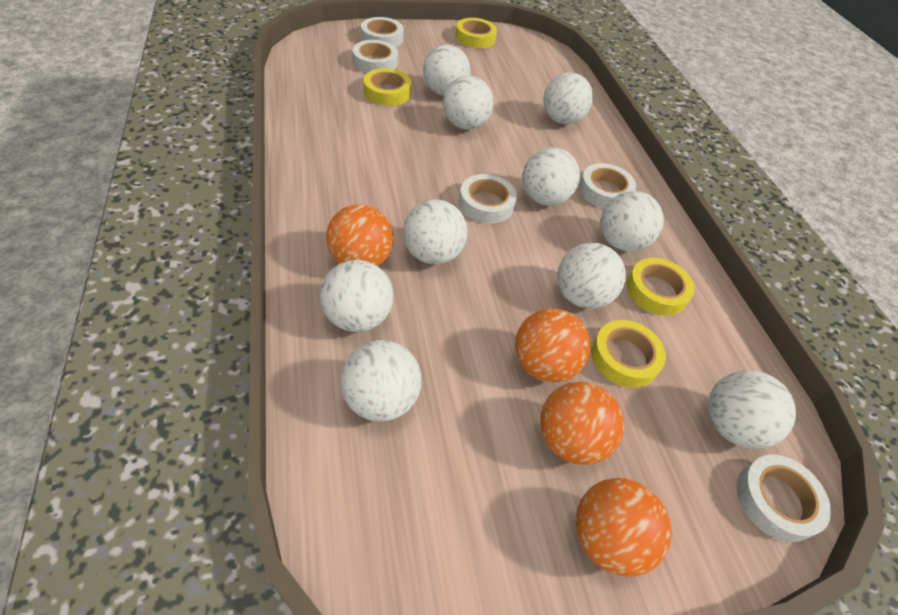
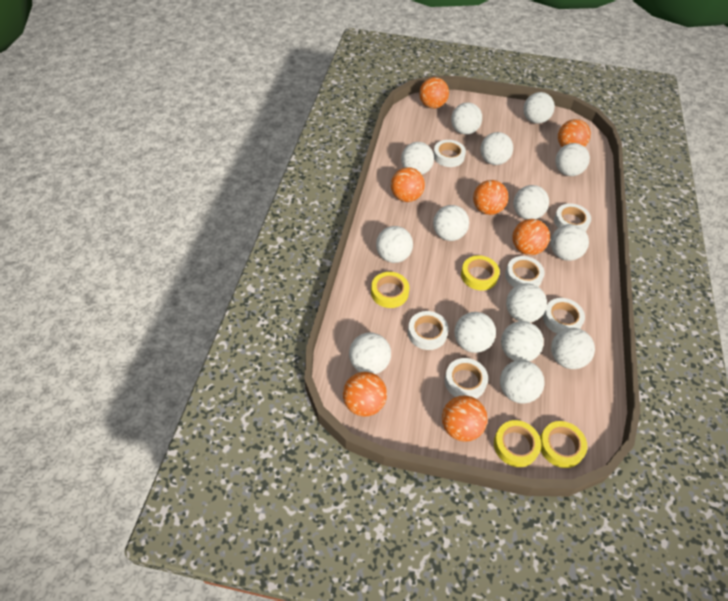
orange ball: [326,204,394,266] [515,308,590,383] [540,382,624,465] [575,478,672,577] = 4 -> [343,372,387,417] [391,167,425,202] [419,77,449,109] [442,395,487,442] [473,180,508,215] [512,219,550,255] [558,119,591,147] = 7
white ball: [320,260,393,332] [340,340,422,421] [403,199,468,264] [423,44,470,96] [443,76,493,130] [522,148,580,206] [543,72,593,124] [557,243,626,309] [601,191,664,251] [708,370,796,449] = 10 -> [349,333,391,374] [376,226,413,263] [401,142,434,175] [433,205,469,241] [451,102,482,135] [454,312,496,353] [480,132,513,165] [500,360,545,404] [501,321,544,361] [506,283,547,323] [513,185,549,220] [523,92,555,124] [551,224,589,261] [551,328,595,369] [556,143,590,176] = 15
white tape: [353,40,398,73] [361,17,404,47] [459,174,517,224] [579,163,636,208] [737,454,831,542] = 5 -> [408,311,449,350] [433,140,466,167] [445,358,488,399] [505,256,545,287] [543,298,585,333] [554,203,591,231] = 6

